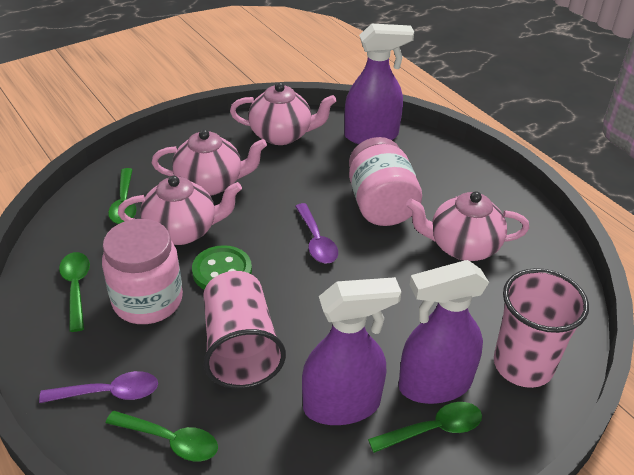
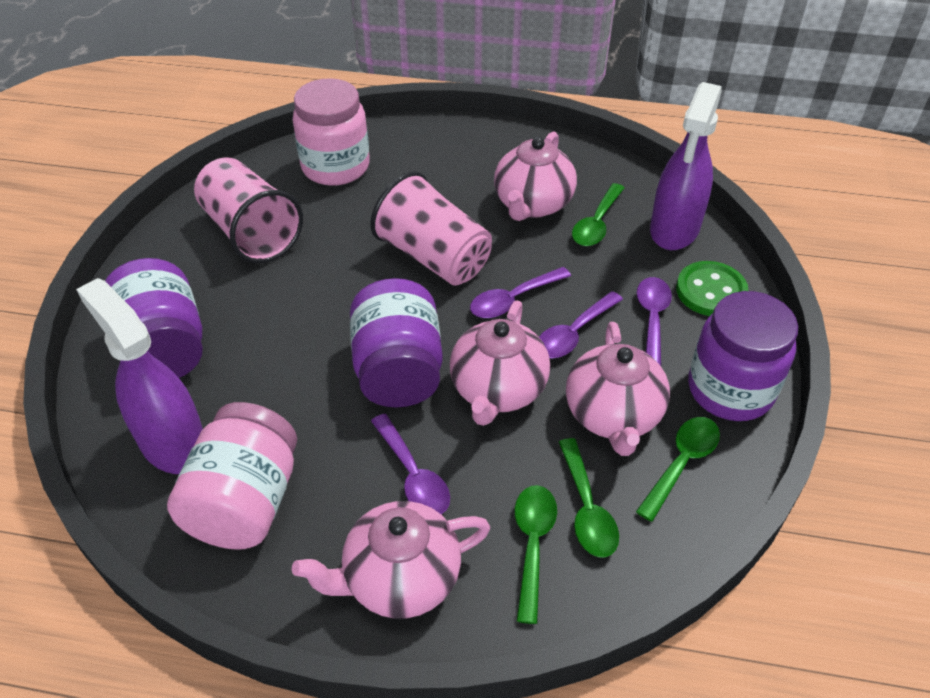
purple jar: none = 0 -> [105,258,203,378] [350,278,443,408] [688,291,798,421] = 3
purple spoon: [39,371,158,403] [295,203,338,263] = 2 -> [371,414,450,514] [470,267,571,318] [539,291,623,358] [637,277,672,366] = 4
purple spray bottle: [302,277,401,425] [344,24,414,144] [398,260,489,404] = 3 -> [76,278,203,474] [650,82,721,250] = 2

